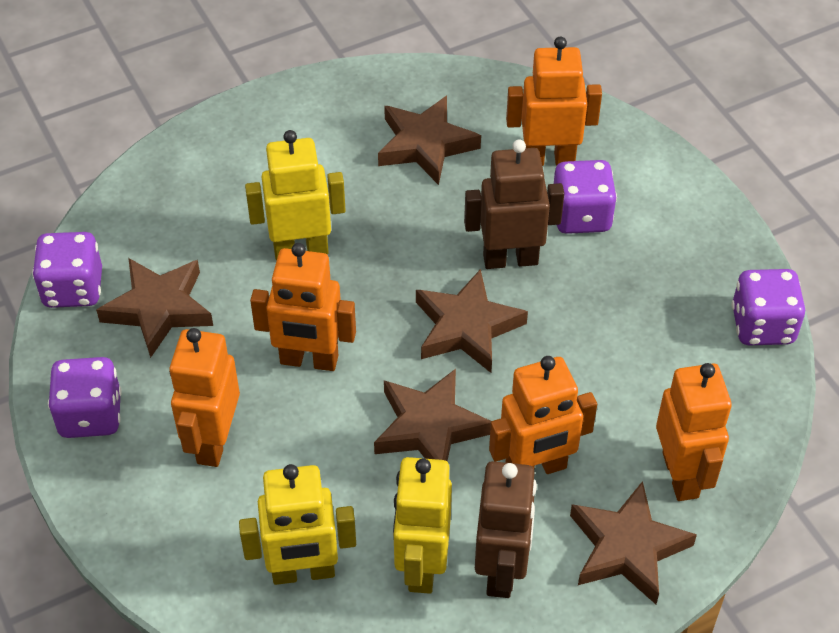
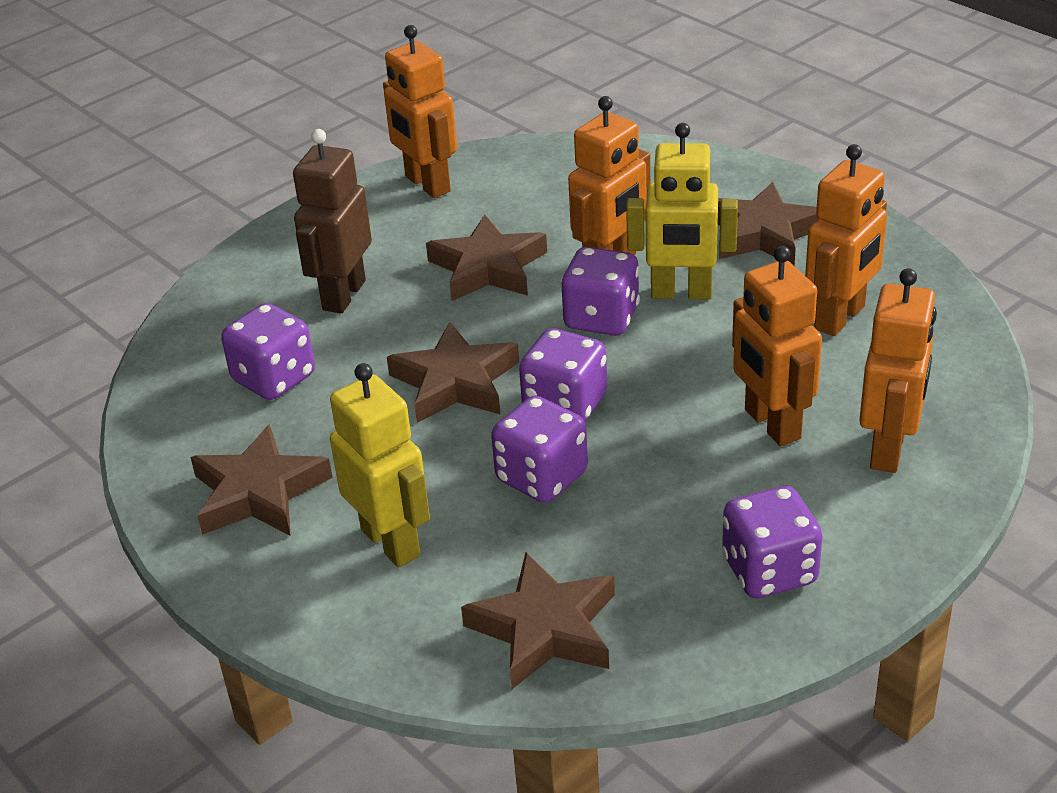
brown robot: [464,139,564,269] [475,461,537,598] = 2 -> [293,129,372,313] = 1
purple dice: [32,232,102,308] [48,357,122,438] [554,160,617,234] [732,269,805,345] = 4 -> [221,303,315,400] [491,396,588,503] [519,328,607,421] [561,247,640,336] [722,486,822,598] = 5
yellow robot: [239,464,356,585] [245,130,346,261] [393,457,452,594] = 3 -> [330,363,430,568] [626,123,738,300] = 2

